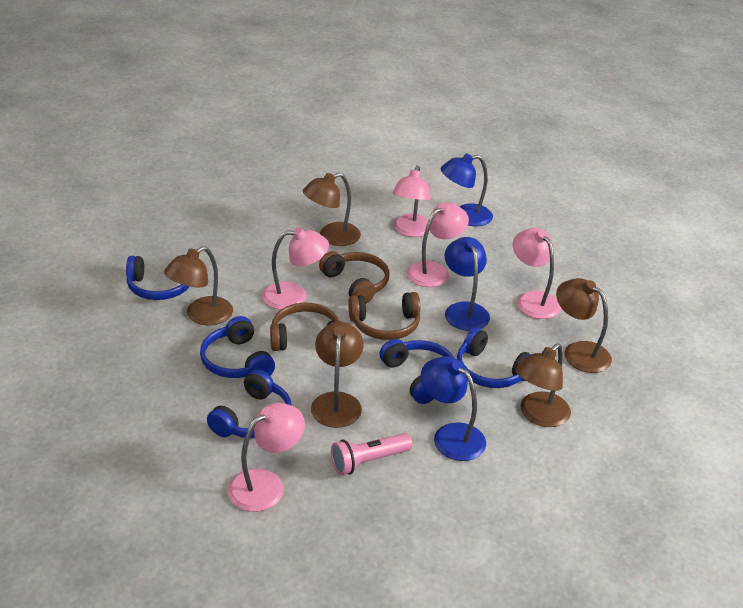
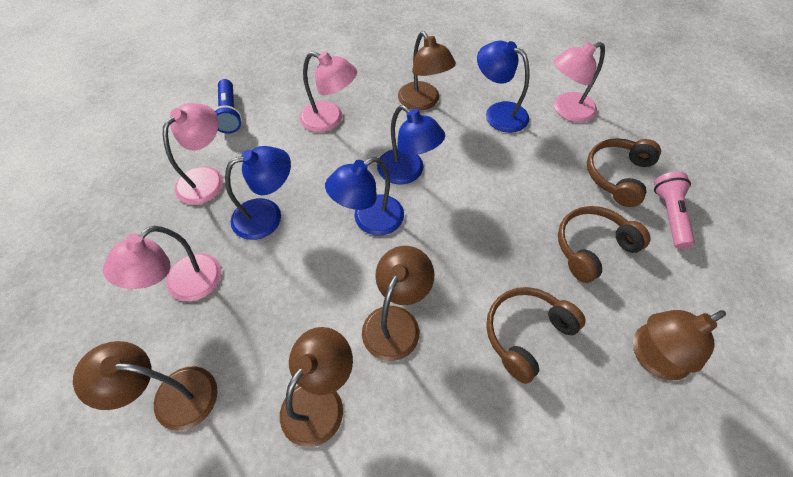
blue flashlight: none = 0 -> [214,79,242,134] = 1
blue headphones: [126,256,190,300] [200,316,275,378] [207,369,292,438] [379,339,454,404] [457,327,531,388] = 5 -> none = 0
blue lamp: [421,356,486,461] [441,154,493,226] [445,237,490,331] = 3 -> [225,146,291,240] [325,157,404,236] [377,105,445,185] [477,41,529,133] = 4
pink lamp: [228,403,305,512] [262,227,329,310] [392,166,431,237] [406,202,469,287] [512,228,561,319] = 5 -> [103,226,222,301] [163,103,224,205] [299,51,357,132] [553,42,605,122] = 4

